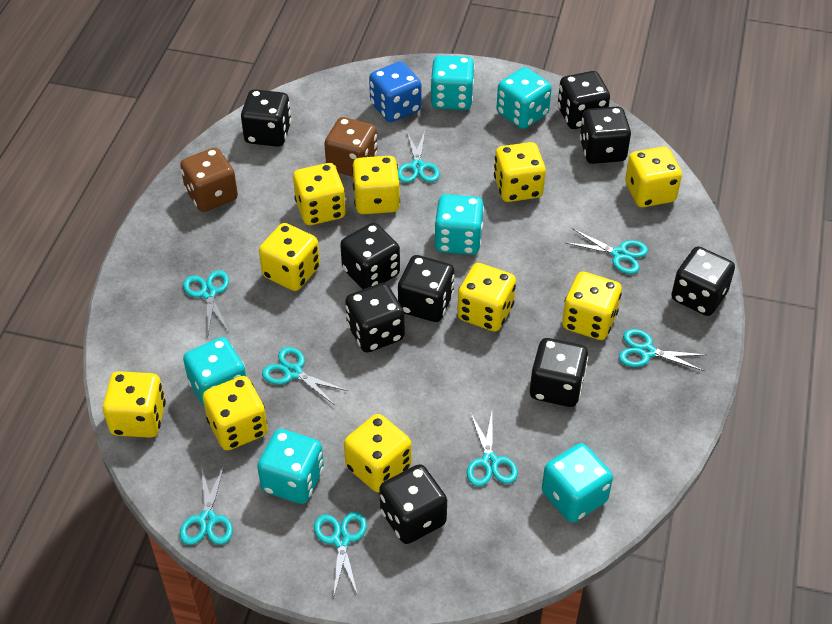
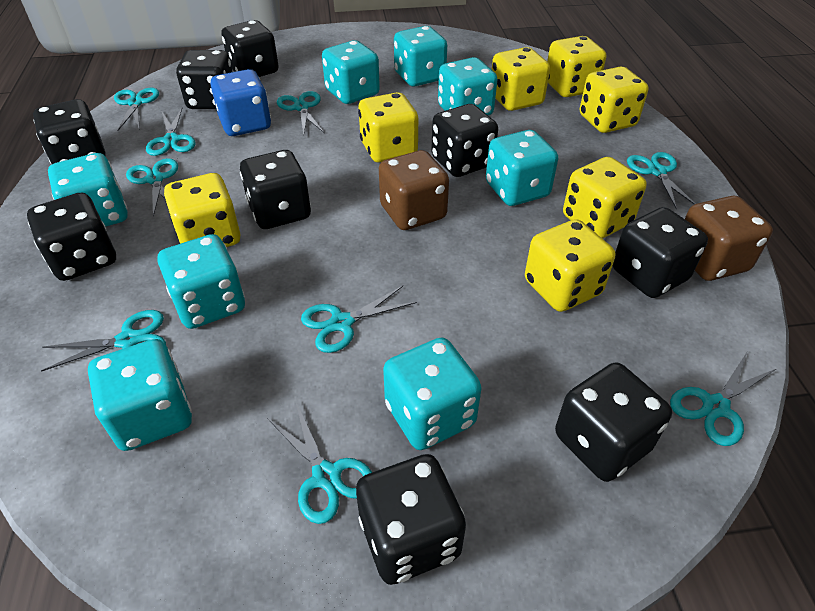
turquoise dice: [183,337,246,408] [257,429,324,504] [430,55,475,110] [434,194,484,255] [497,67,552,129] [542,443,613,523] = 6 -> [48,153,128,227] [88,339,192,451] [158,234,245,329] [322,40,380,104] [383,338,482,450] [394,26,447,86] [438,57,498,116] [486,130,558,206] = 8
turquoise scissors: [180,465,233,545] [183,270,229,334] [262,347,348,405] [314,512,367,598] [398,131,440,183] [467,412,518,487] [566,229,648,274] [619,329,706,371] = 8 -> [41,310,166,372] [114,88,159,131] [126,158,178,217] [146,108,195,156] [267,403,372,524] [277,91,324,135] [301,286,417,353] [627,152,695,209] [670,352,776,446] = 9
yellow dice: [103,371,166,438] [203,376,268,450] [259,223,320,291] [293,163,346,225] [344,414,412,492] [352,156,400,214] [457,263,516,331] [494,142,546,202] [562,271,622,340] [625,147,682,207] = 10 -> [164,173,240,247] [358,92,418,162] [492,47,550,111] [525,219,615,312] [547,36,606,97] [563,157,647,239] [580,66,648,133] = 7

